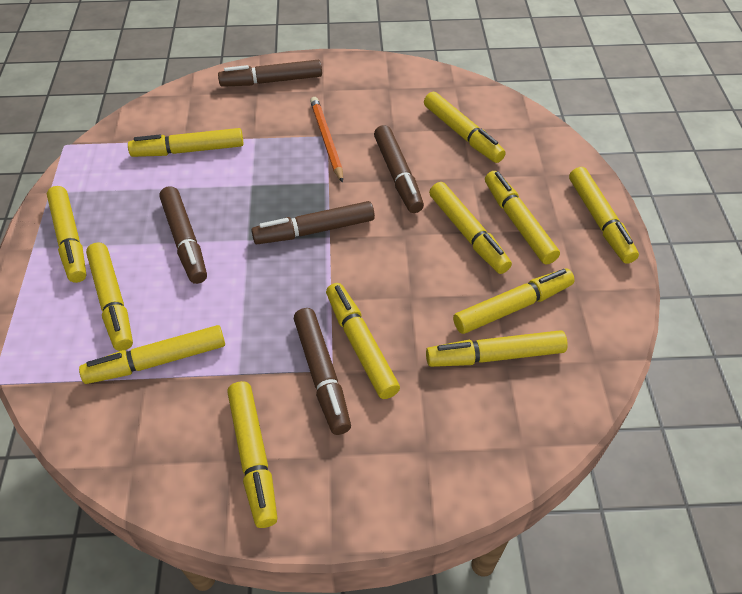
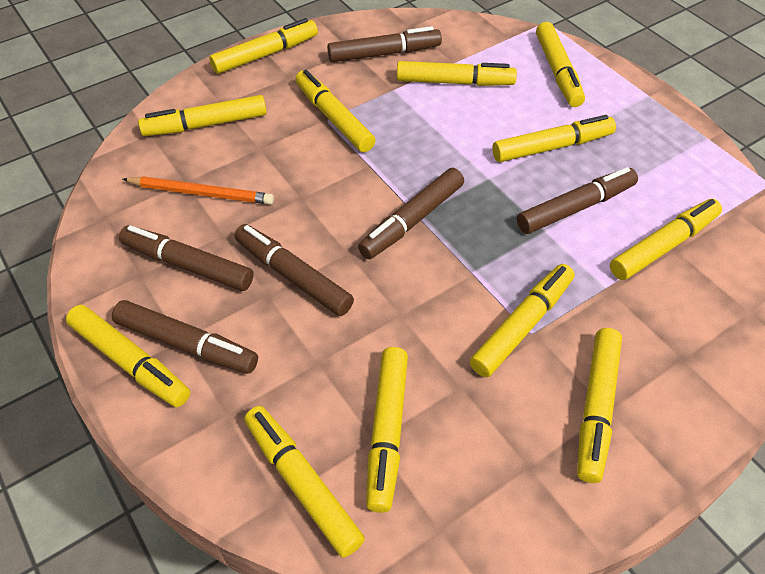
brown marker: [159,186,207,284] [218,60,322,87] [251,201,375,244] [294,308,351,435] [374,125,424,213] = 5 -> [112,300,258,374] [119,225,254,291] [235,224,354,316] [327,26,442,62] [358,168,464,259] [517,167,638,234] = 6

